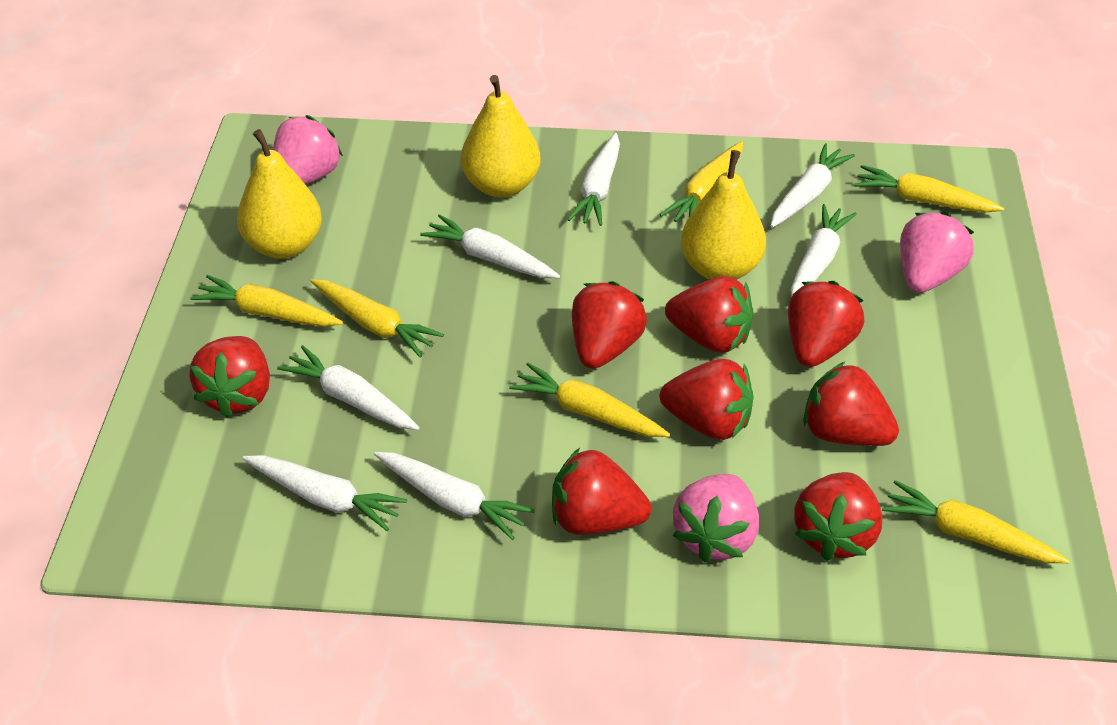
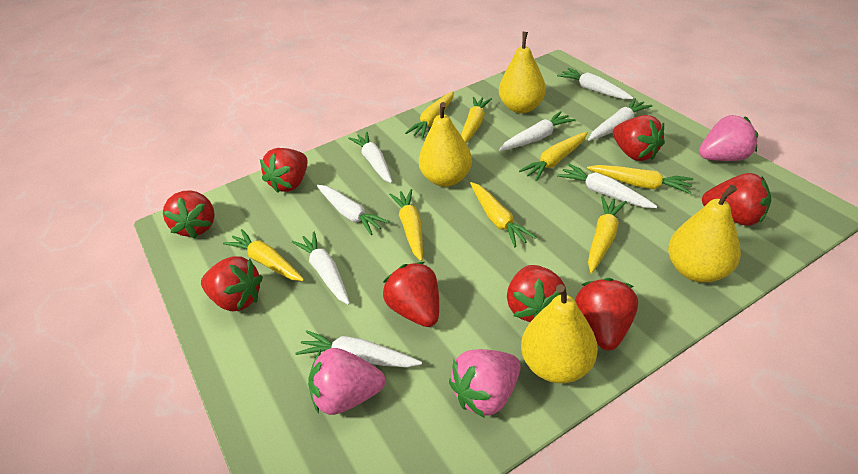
white carrot: [243,455,407,531] [277,345,419,430] [374,452,535,540] [420,214,560,278] [567,133,620,226] [771,143,855,228] [790,204,857,297] = 7 -> [292,231,350,305] [295,330,422,368] [317,185,389,235] [348,132,392,183] [499,111,576,151] [557,68,633,99] [557,164,657,208] [588,98,653,141] = 8
yellow carrot: [190,275,343,327] [311,279,444,357] [509,363,670,437] [660,141,743,222] [854,165,1004,212] [882,480,1069,563] = 6 -> [223,229,304,281] [389,189,423,261] [405,91,454,138] [461,97,492,143] [470,182,537,247] [519,132,588,181] [587,165,693,194] [588,196,627,274] = 8
yellow pear: [237,129,322,259] [461,75,541,197] [681,150,766,280] = 3 -> [419,102,472,187] [499,32,546,113] [521,284,598,383] [668,185,741,283] = 4

